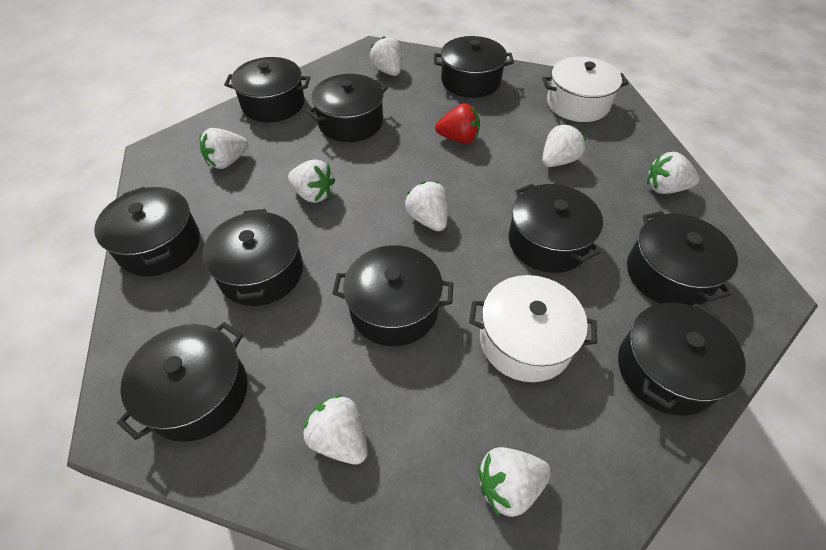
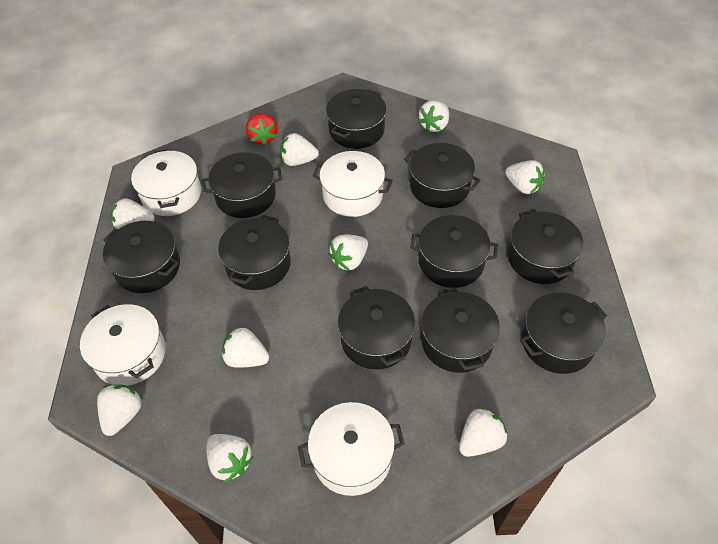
white pot: [469,275,597,382] [542,57,628,122] = 2 -> [80,304,166,386] [131,149,201,216] [298,402,405,496] [312,151,393,217] = 4
white strawberry: [200,128,248,169] [288,159,335,203] [303,394,368,465] [370,36,402,76] [405,182,448,231] [478,447,551,517] [542,124,586,167] [647,152,699,194] = 8 -> [97,385,142,436] [111,198,155,229] [207,434,253,482] [222,327,269,368] [280,133,319,166] [329,234,368,271] [418,100,449,132] [459,407,508,457] [505,160,545,194] = 9

